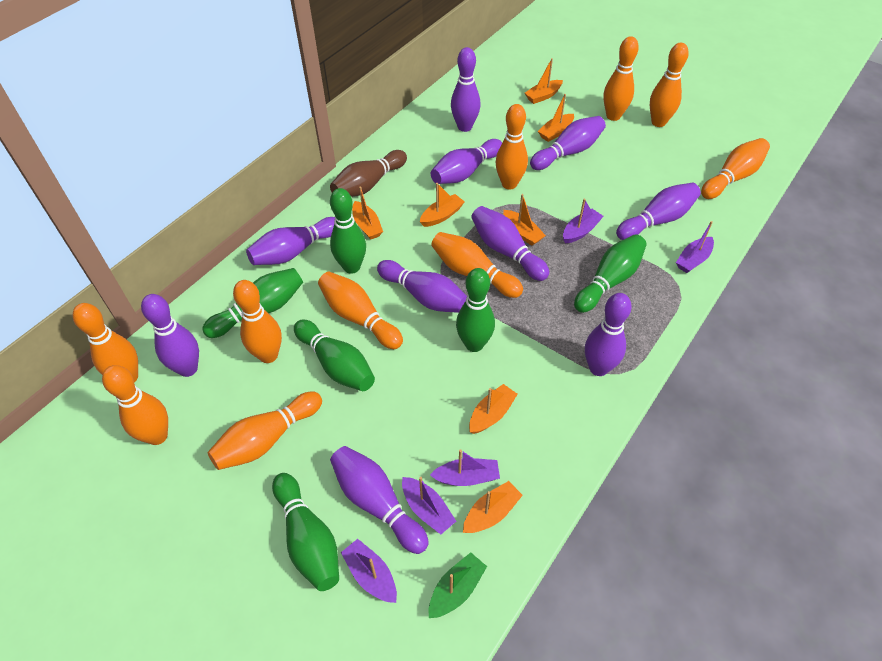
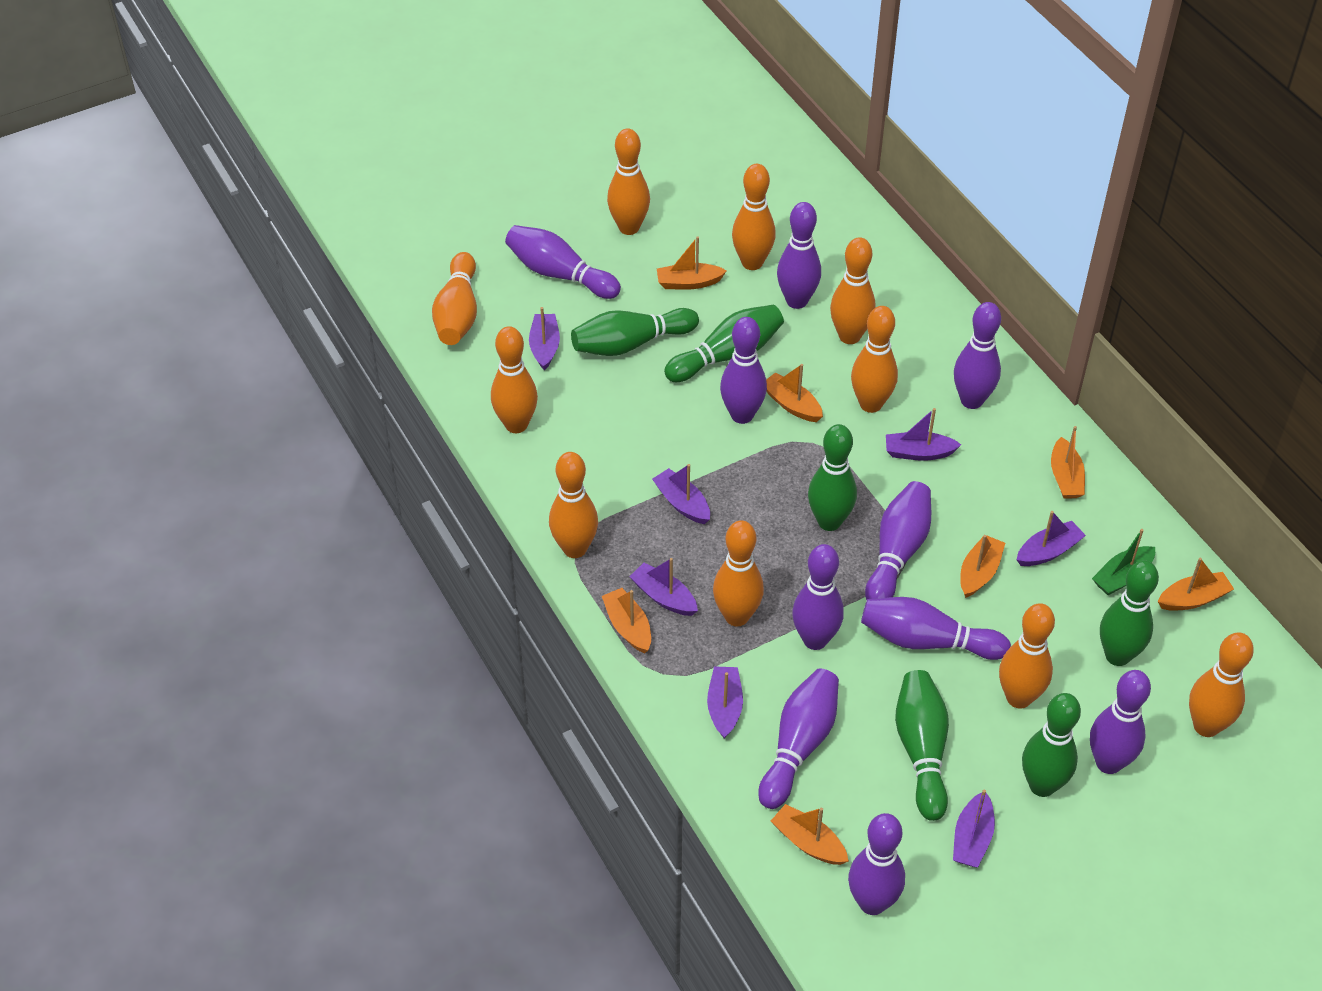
brown bowling pin: [330,150,407,197] = 1 -> none = 0
purple boat: [341,539,397,603] [402,477,456,535] [430,449,500,486] [563,199,604,244] [676,221,714,273] = 5 -> [529,307,560,371] [629,558,698,616] [652,464,710,524] [707,666,743,738] [886,408,961,461] [953,789,995,868] [1017,511,1086,566] = 7

